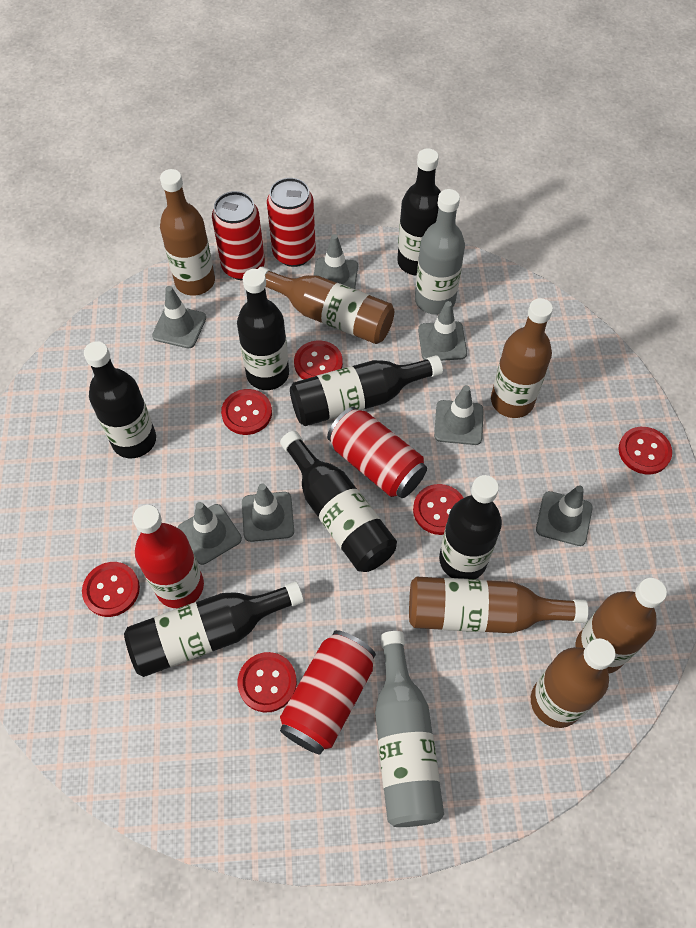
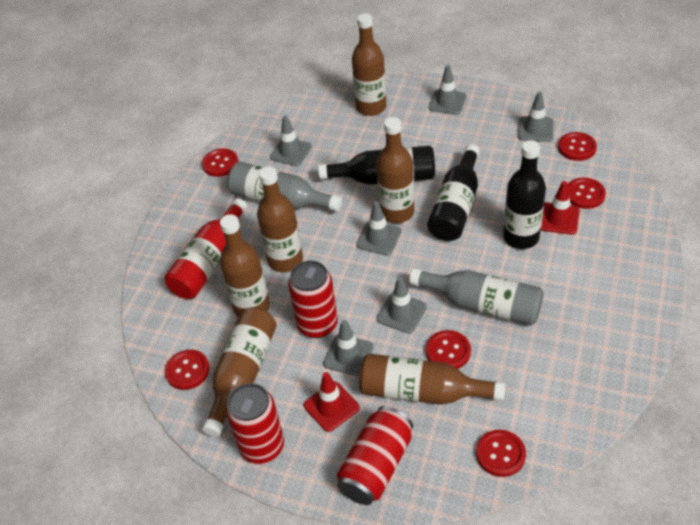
black bottle: [84,341,156,458] [124,581,304,677] [237,269,289,390] [280,431,397,572] [290,355,443,426] [397,148,441,276] [439,475,502,579] = 7 -> [318,146,435,185] [427,144,480,241] [503,140,546,249] = 3
grey traffic cone: [152,286,206,348] [178,502,242,565] [242,484,294,542] [314,234,358,289] [418,301,467,361] [434,385,484,445] [536,486,593,546] = 7 -> [270,115,312,166] [323,320,374,376] [356,201,401,255] [377,277,427,333] [429,65,466,115] [518,92,553,142] = 6
red can: [212,191,265,280] [267,178,316,267] [280,630,376,755] [327,407,427,498] = 4 -> [226,383,284,464] [288,260,338,338] [337,406,413,505] = 3
red traffic cone: none = 0 -> [304,372,360,432] [541,181,580,235] = 2

